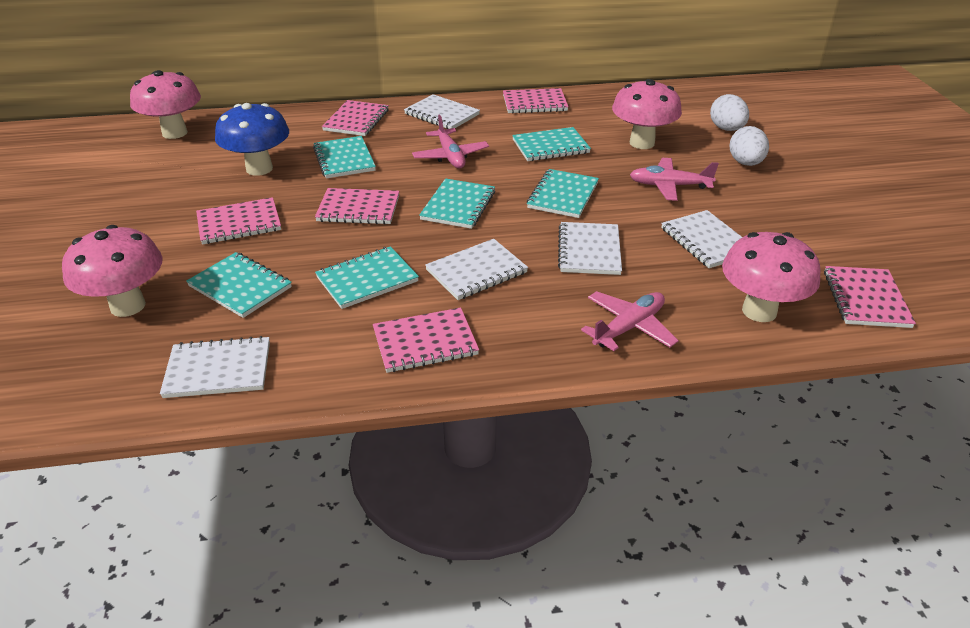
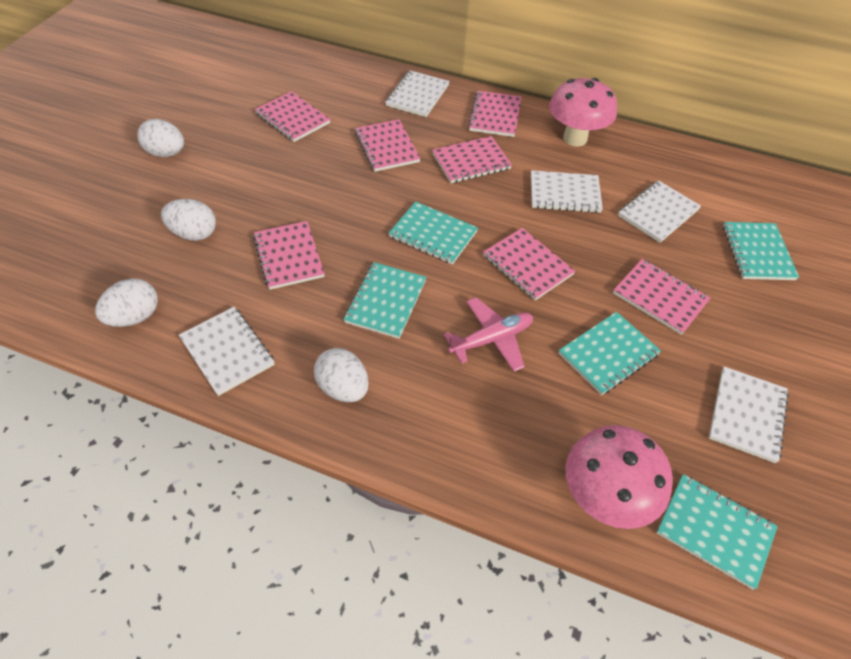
blue mushroom: [215,103,289,176] = 1 -> none = 0
pink mushroom: [62,225,162,317] [130,70,201,139] [612,79,682,149] [722,232,821,322] = 4 -> [549,78,617,147] [565,425,673,529] = 2
pink notebook: [196,197,281,244] [315,188,399,225] [322,100,389,136] [373,307,479,373] [503,88,568,114] [824,266,916,328] = 6 -> [253,221,325,290] [255,91,330,142] [355,119,421,172] [432,136,512,183] [468,91,521,137] [483,228,575,300] [613,259,710,335] = 7
pink plane: [412,115,489,168] [581,291,679,351] [630,158,719,201] = 3 -> [444,297,533,372] = 1
turquoise notebook: [186,252,292,318] [313,136,376,178] [315,246,419,309] [419,178,495,229] [512,127,591,161] [527,169,599,218] = 6 -> [344,262,426,339] [388,201,478,265] [559,312,661,395] [656,474,778,590] [723,222,799,280] = 5
white egg: [710,94,749,131] [729,126,769,166] = 2 -> [95,278,158,327] [137,119,184,157] [161,199,216,241] [314,348,369,402] = 4

